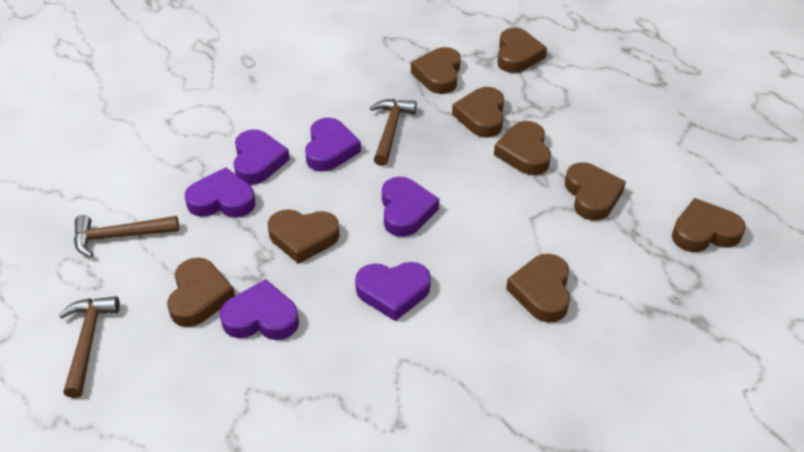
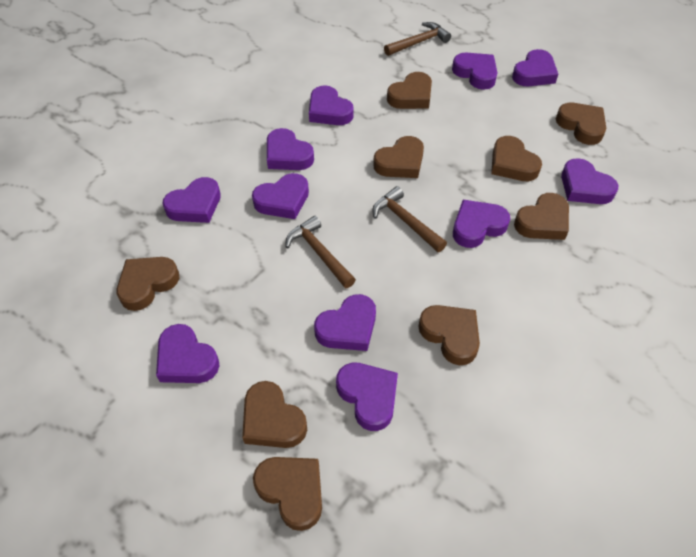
purple heart: [185,167,256,218] [220,279,299,340] [233,129,290,185] [305,118,361,172] [355,262,431,321] [382,177,439,237] = 6 -> [156,324,219,383] [162,177,221,223] [252,173,309,219] [267,128,314,170] [309,85,354,125] [314,294,376,351] [336,363,398,431] [452,53,498,90] [453,200,510,248] [512,49,558,86] [561,158,618,204] = 11

